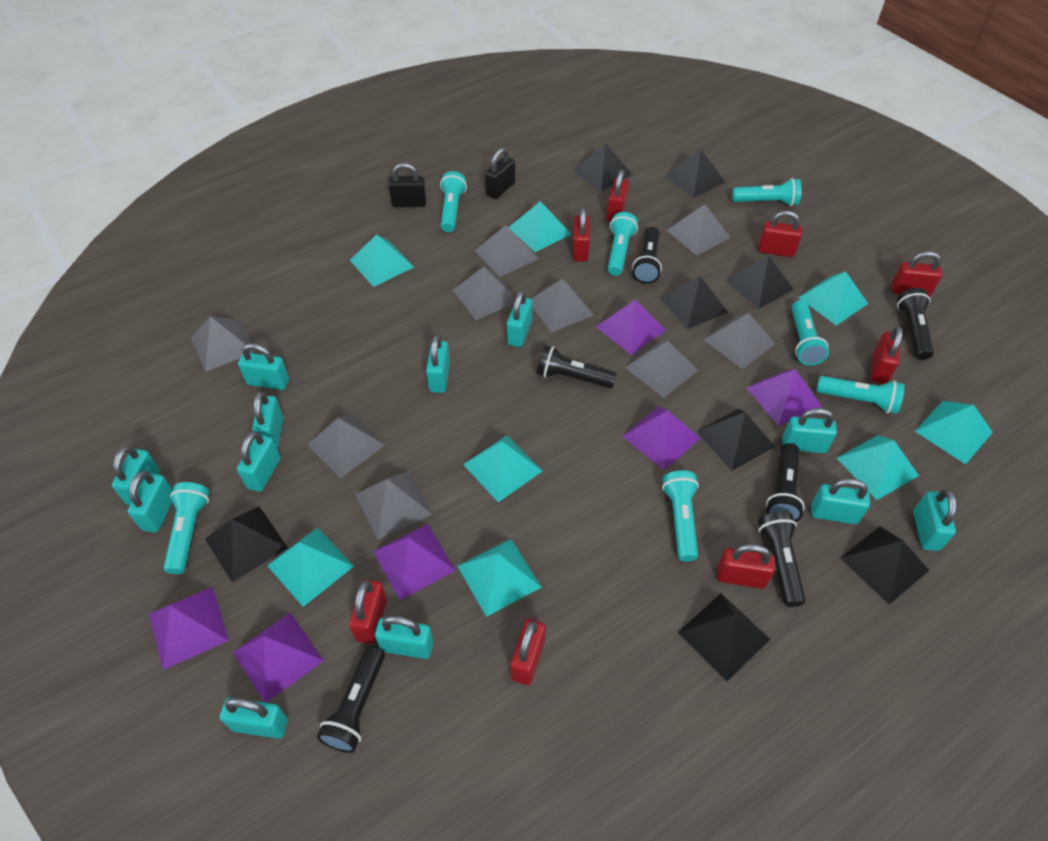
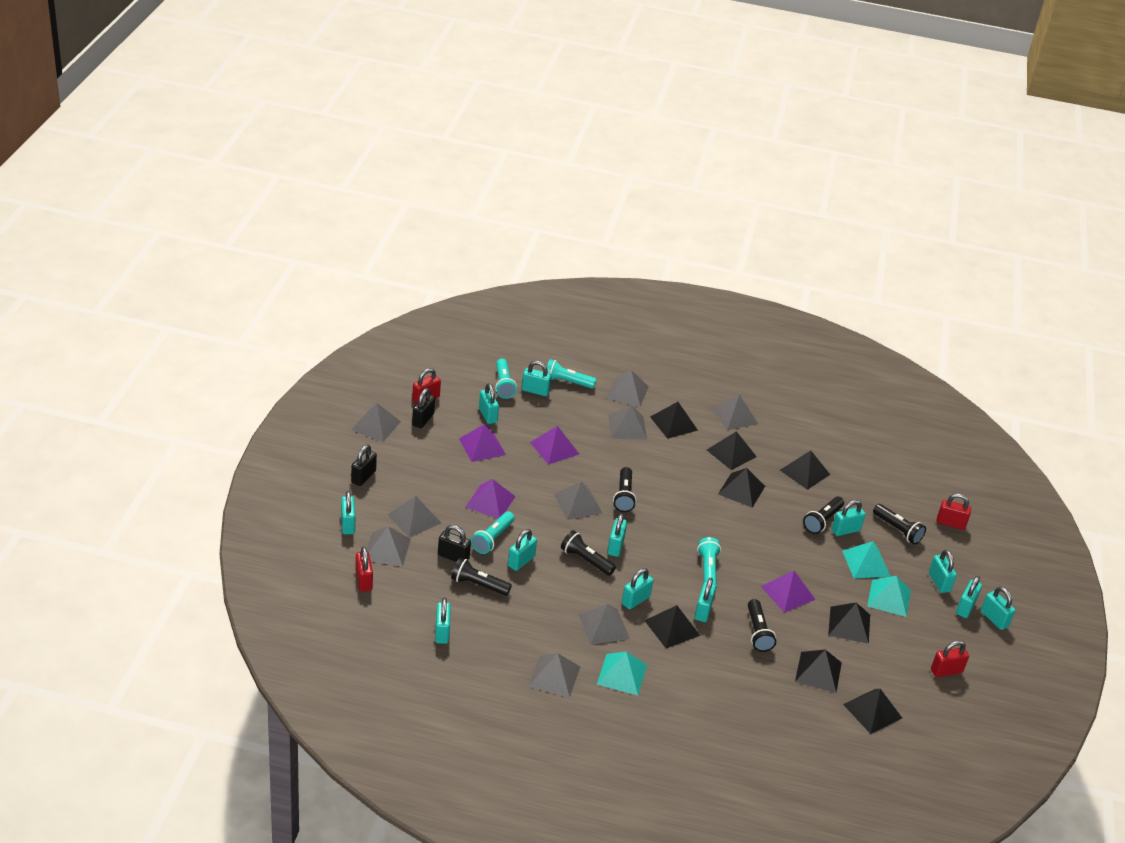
black padlock: [388,163,427,207] [485,148,515,199] = 2 -> [351,444,377,486] [412,388,435,428] [438,525,471,562] = 3
purple pyramid: [149,587,229,670] [233,613,324,703] [373,524,456,600] [596,300,666,355] [623,406,701,470] [747,369,822,426] = 6 -> [459,424,506,462] [466,479,516,519] [530,426,579,465] [761,571,816,613] = 4
red padlock: [349,580,387,644] [510,619,546,685] [573,207,590,262] [607,170,629,221] [717,544,775,589] [758,211,802,257] [871,326,903,384] [891,251,942,297] = 8 -> [355,546,373,592] [412,368,441,404] [931,640,969,677] [937,493,971,530] = 4
turquoise flashlight: [164,482,209,574] [440,171,467,232] [607,212,638,276] [662,470,699,561] [732,178,802,206] [792,300,829,366] [816,376,905,414] = 7 -> [471,511,515,554] [495,359,517,399] [547,359,596,389] [697,537,721,589] = 4
turquoise pyramid: [267,527,354,607] [350,234,414,287] [458,539,541,617] [463,435,542,502] [508,201,571,252] [798,271,868,326] [837,435,919,500] [915,401,993,464] = 8 -> [597,652,647,695] [842,541,890,578] [867,576,911,617] = 3

